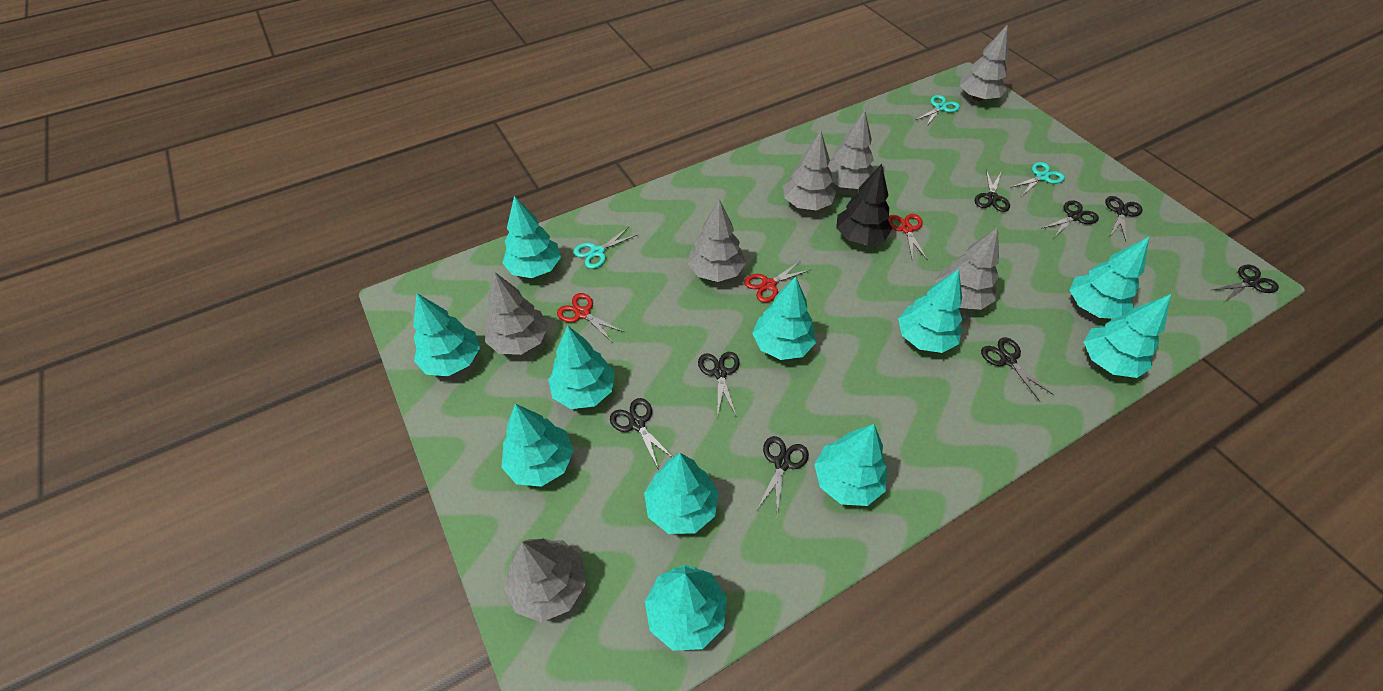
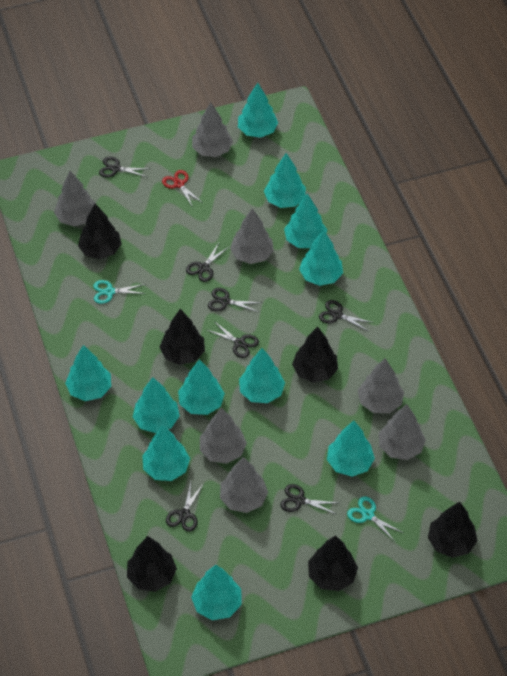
black scissors: [610,398,673,470] [698,352,740,418] [757,436,809,513] [975,170,1010,212] [981,338,1054,401] [1041,200,1099,238] [1105,196,1143,241] [1212,264,1279,302] = 8 -> [99,157,150,177] [166,481,204,532] [186,243,229,282] [207,321,259,358] [208,288,262,312] [280,484,338,514] [319,300,374,331] = 7
black tree: [836,164,892,245] = 1 -> [78,204,122,259] [127,536,177,592] [160,309,205,365] [292,326,338,383] [308,535,358,591] [428,502,477,558] = 6
red scissors: [557,293,624,342] [744,260,810,302] [888,214,928,261] = 3 -> [162,170,203,208] = 1
turquoise scissors: [573,227,638,269] [916,95,960,127] [1010,162,1065,197] = 3 -> [93,280,146,304] [347,497,403,542] = 2

